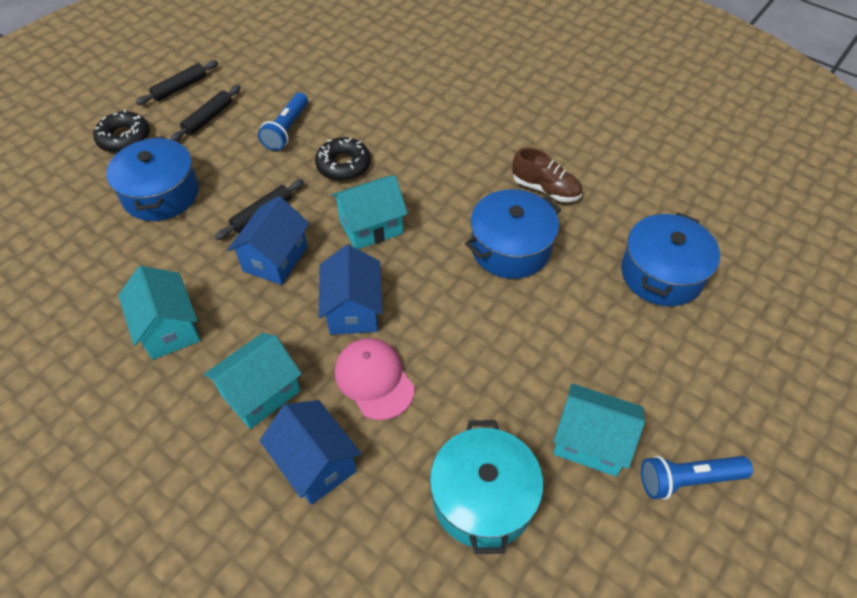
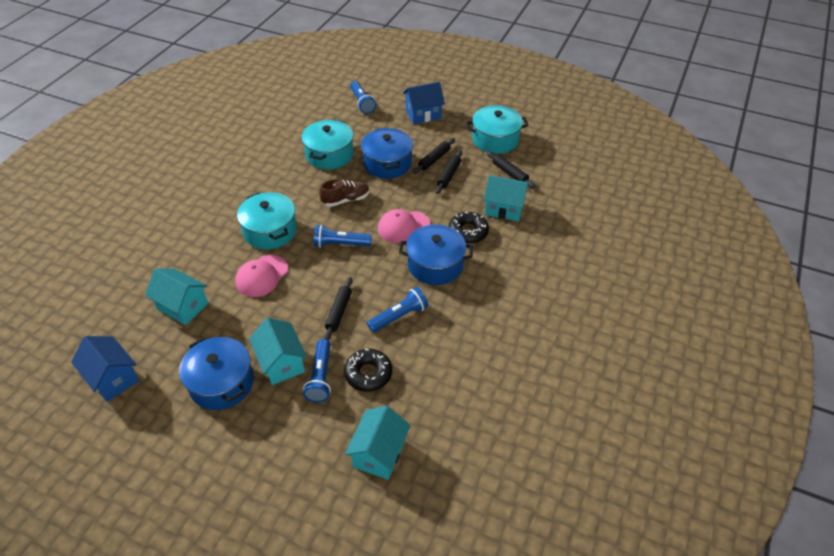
black rolling pin: [136,60,218,105] [170,85,241,142] [215,179,304,240] = 3 -> [324,277,353,341] [413,138,455,174] [435,150,462,194] [487,151,536,188] = 4
blue flashlight: [258,93,308,151] [641,455,753,500] = 2 -> [303,339,331,403] [313,225,372,248] [350,81,376,114] [367,287,428,332] = 4
blue house: [228,196,310,285] [259,400,361,505] [319,245,382,335] = 3 -> [71,336,139,402] [403,82,445,124] = 2
pink cap: [335,338,415,420] = 1 -> [235,255,288,297] [378,209,431,243] = 2
turquoise pot: [430,420,543,554] = 1 -> [237,192,297,250] [301,119,353,169] [466,105,529,154] = 3

